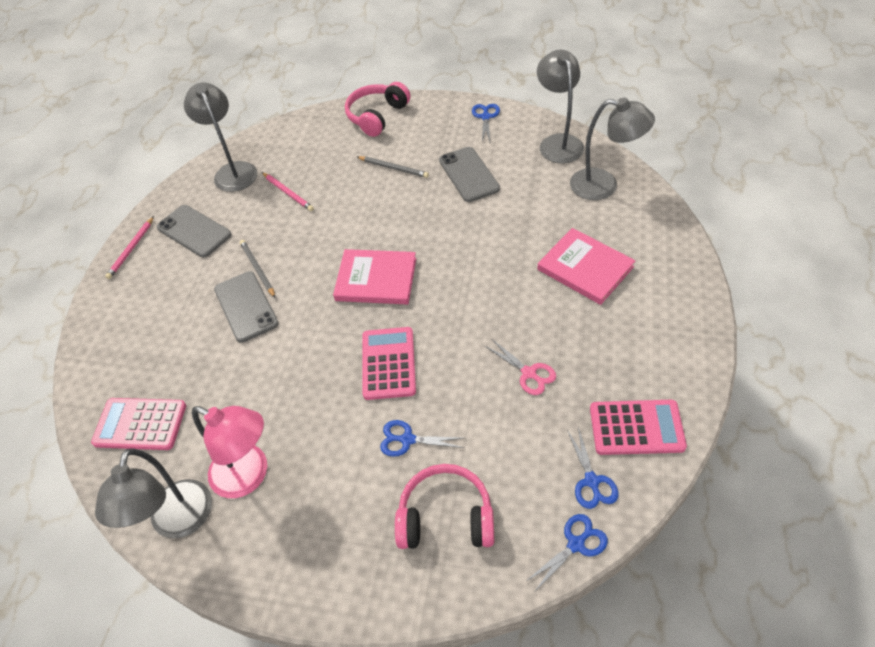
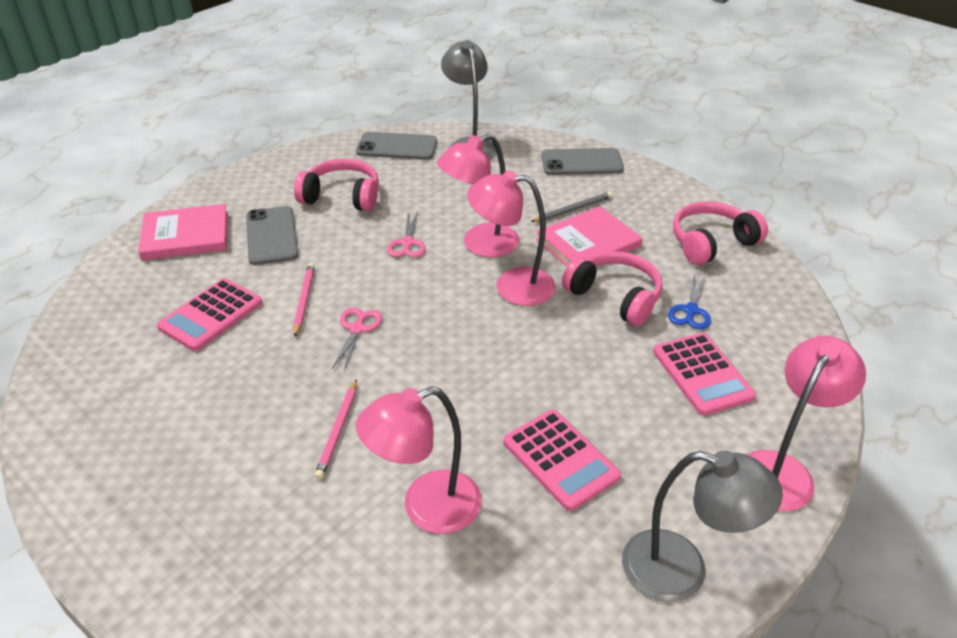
blue scissors: [380,420,464,457] [472,104,500,141] [525,514,608,591] [567,427,619,509] = 4 -> [668,273,711,330] = 1
grey lamp: [95,449,212,538] [184,83,257,192] [537,50,584,163] [570,97,655,200] = 4 -> [441,40,496,159] [622,451,783,602] = 2
grey pencil: [240,240,275,298] [357,156,429,178] = 2 -> [531,192,613,222] = 1
pink headphones: [345,82,411,137] [395,464,494,549] = 2 -> [294,159,379,211] [562,251,663,326] [673,201,768,265] = 3
pink lamp: [192,406,267,498] = 1 -> [356,387,482,534] [437,134,519,257] [467,170,556,306] [747,336,866,511] = 4
pink scissors: [485,339,556,395] = 1 -> [332,308,382,371] [387,211,426,258] = 2

